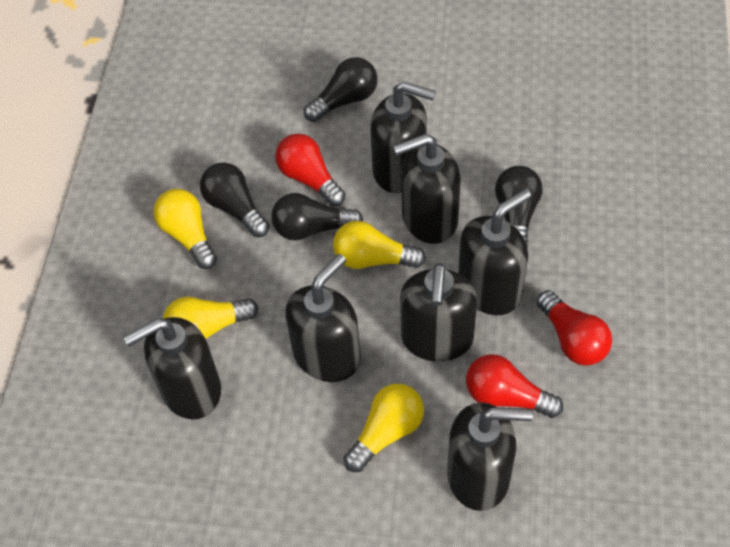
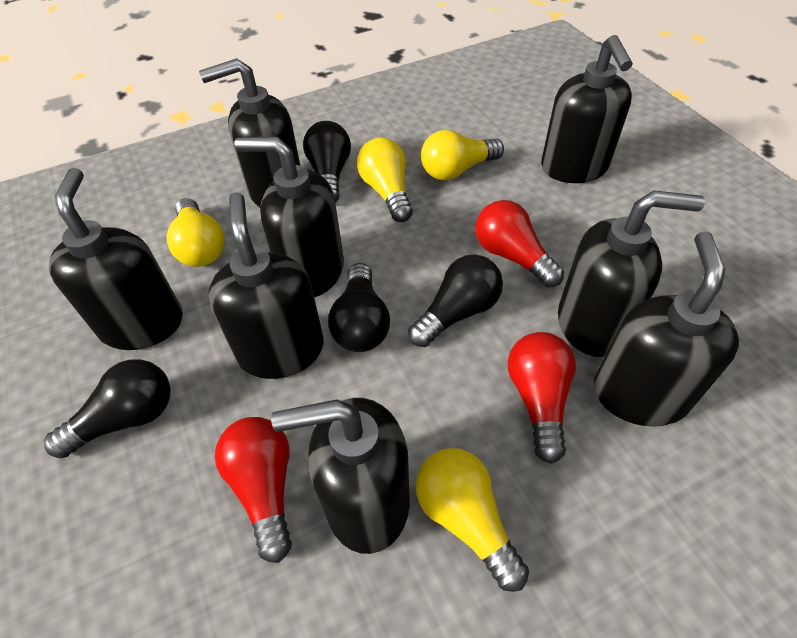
black soap dispenser: [123,317,221,419] [285,254,361,382] [370,81,436,193] [393,134,461,244] [400,263,477,362] [447,402,533,511] [458,189,531,315] = 7 -> [49,168,183,350] [199,58,300,207] [208,192,324,379] [234,137,344,297] [271,398,410,554] [541,35,633,183] [558,191,705,357] [594,231,739,427] = 8

